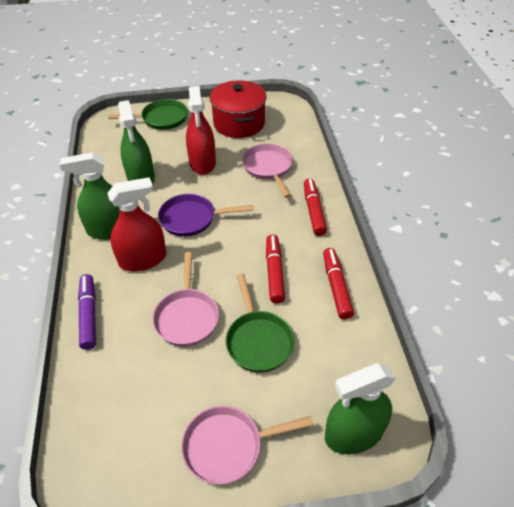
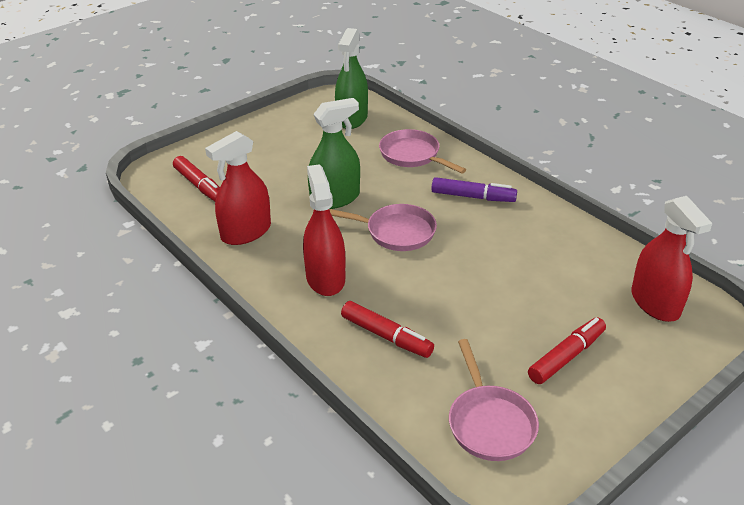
green pan: [108,99,188,130] [226,274,295,373] = 2 -> none = 0
green spray bottle: [60,152,120,240] [118,100,155,184] [325,363,396,454] = 3 -> [308,98,360,209] [335,28,368,129] = 2
purple pan: [158,194,253,237] = 1 -> none = 0
red pot: [210,80,267,138] = 1 -> none = 0
red spray bottle: [107,177,166,272] [186,86,216,175] = 2 -> [205,131,271,245] [303,164,345,296] [631,196,713,322] = 3

